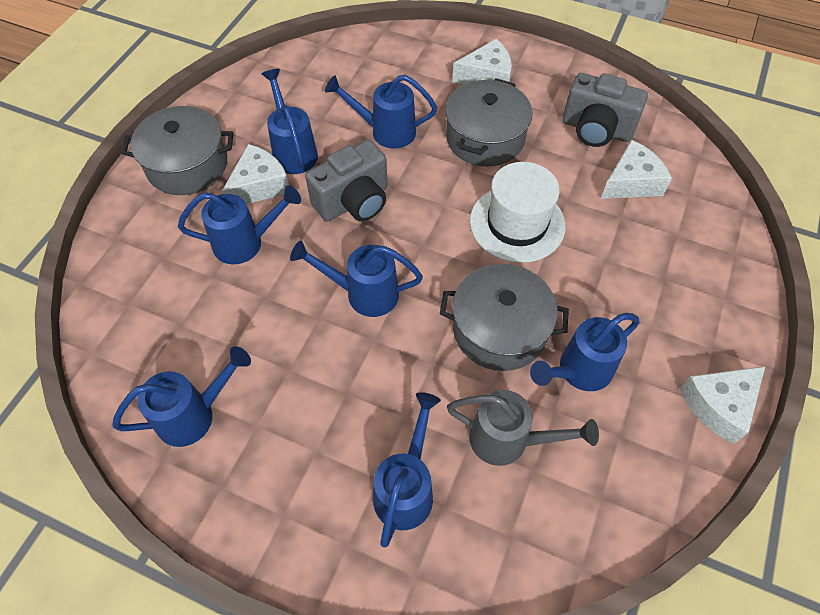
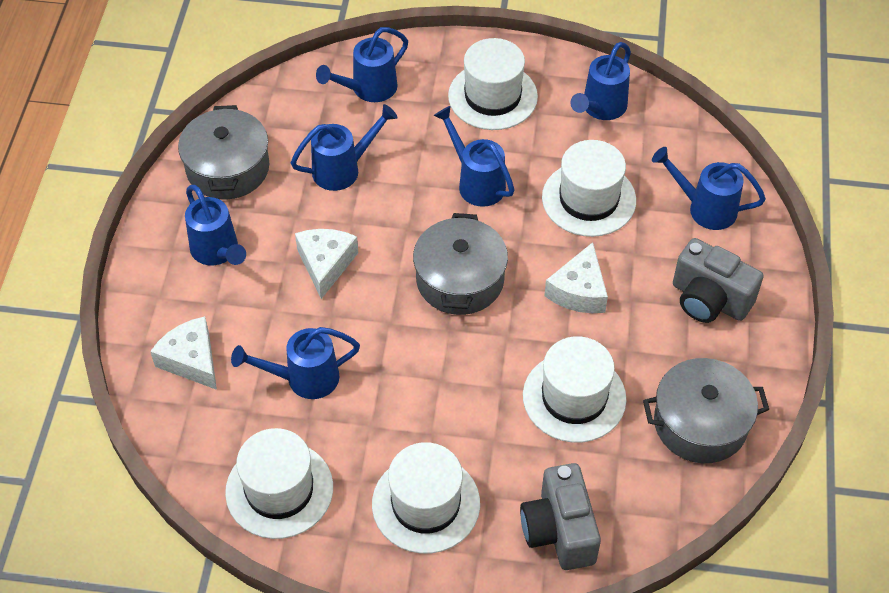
grey watering can: [447,390,599,466] = 1 -> none = 0
white cheese: [222,144,289,204] [452,39,512,84] [601,140,672,199] [680,366,765,444] = 4 -> [150,316,217,390] [295,229,358,299] [544,242,608,313] = 3
white hat: [470,162,566,263] = 1 -> [225,428,333,539] [372,442,480,554] [448,38,538,130] [523,336,626,443] [542,140,636,237] = 5

